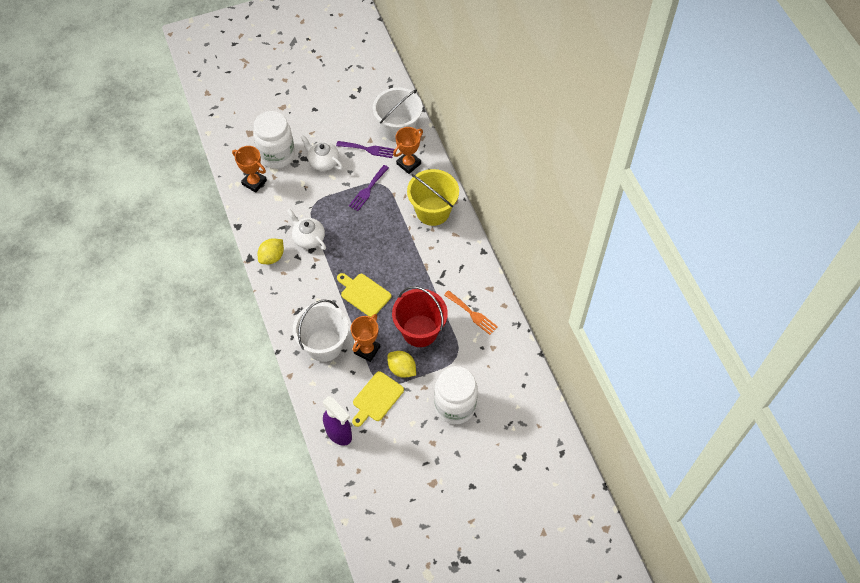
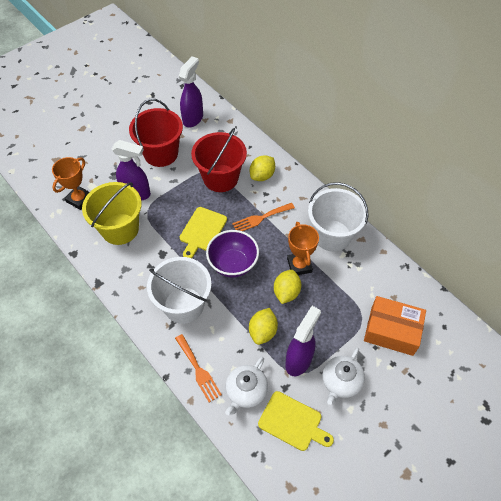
orange box: none = 0 -> [364,296,426,356] = 1
orange fork: [444,290,498,335] = 1 -> [175,334,222,402] [232,203,295,231] = 2
orange trophy: [232,146,267,193] [351,314,380,362] [393,127,423,174] = 3 -> [52,157,89,210] [287,222,319,275] = 2
purple bowl: none = 0 -> [206,230,259,277] = 1
purple fork: [336,141,395,158] [349,165,389,211] = 2 -> none = 0
purple spray bottle: [323,396,352,446] = 1 -> [112,140,151,201] [179,56,203,127] [285,306,321,376] = 3
red bucket: [392,286,448,347] = 1 -> [129,99,183,167] [191,128,247,192] = 2
white jar: [253,111,295,169] [434,366,478,424] = 2 -> none = 0
yellow lemon: [258,238,284,264] [387,351,416,378] = 2 -> [249,308,278,345] [250,155,275,181] [274,270,301,304] = 3

